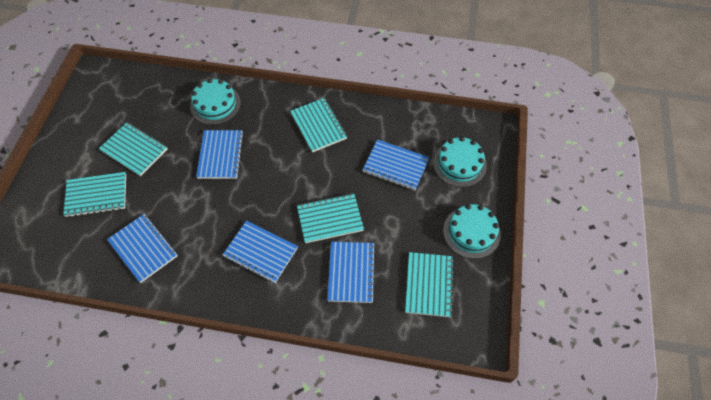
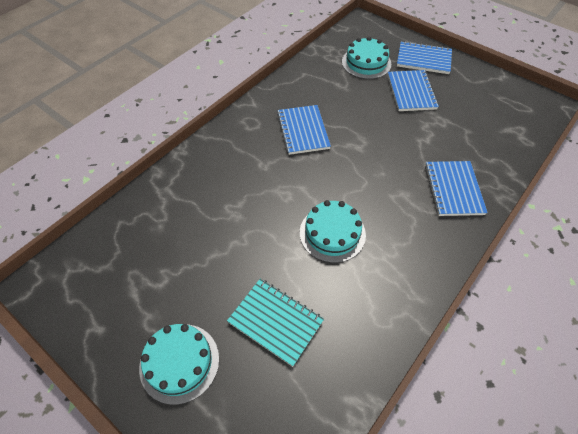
blue notebook: [107,214,178,283] [196,130,244,179] [222,220,298,283] [327,242,376,303] [362,139,429,190] = 5 -> [277,105,331,155] [388,70,439,111] [397,41,452,74] [425,161,488,216] = 4
turquoise notebook: [63,172,126,217] [99,122,167,176] [290,98,347,152] [297,193,364,243] [405,252,454,317] = 5 -> [227,279,324,367] = 1

